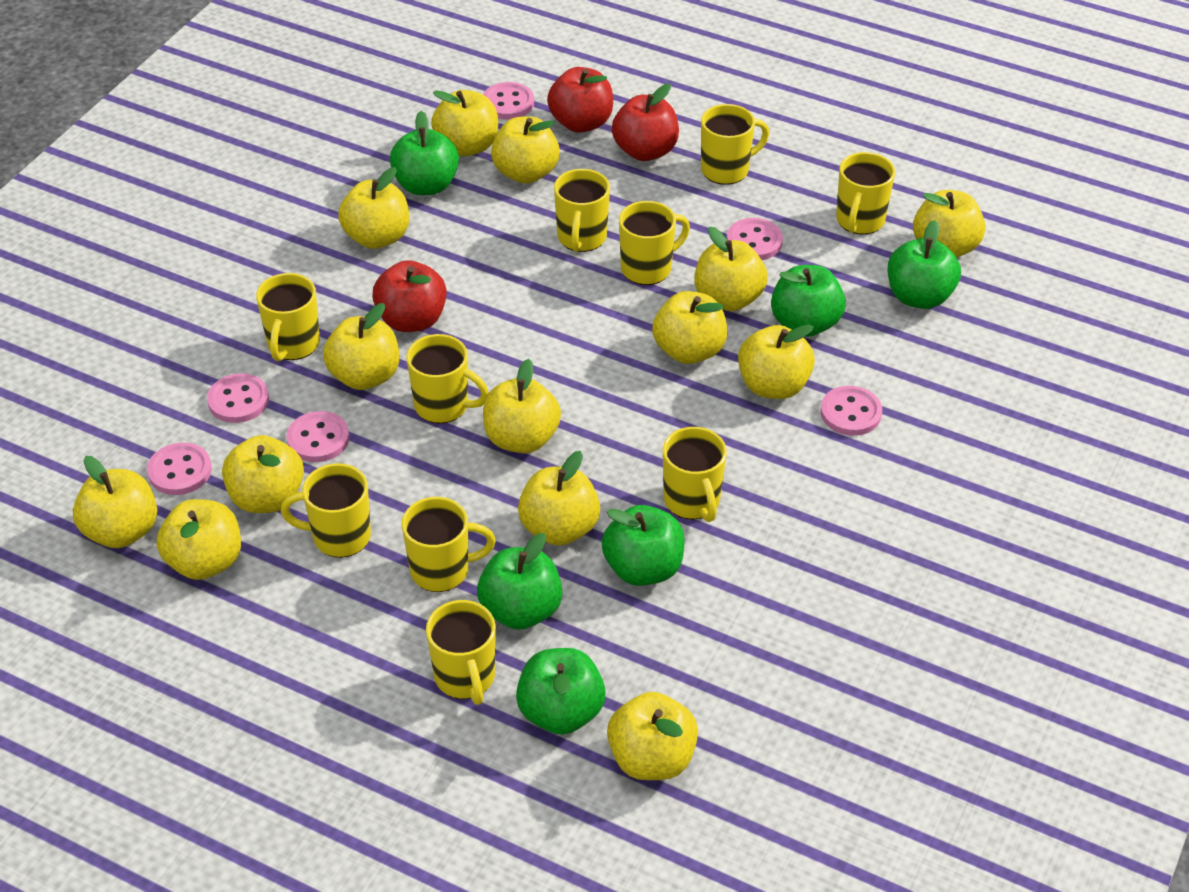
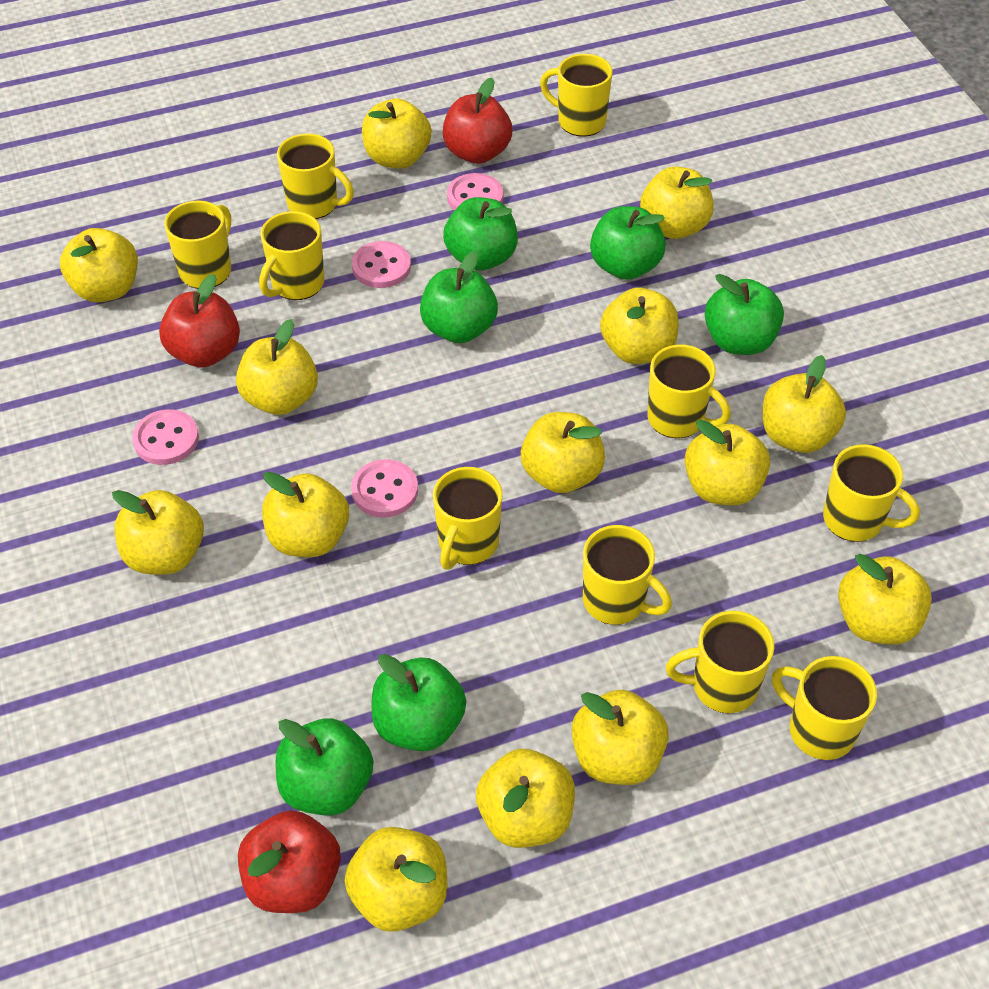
pink button: [147,443,212,495] [207,373,269,423] [287,411,349,462] [483,82,534,120] [727,218,783,260] [820,386,882,436] = 6 -> [132,409,199,465] [351,459,418,518] [352,241,411,288] [447,173,503,211] = 4

